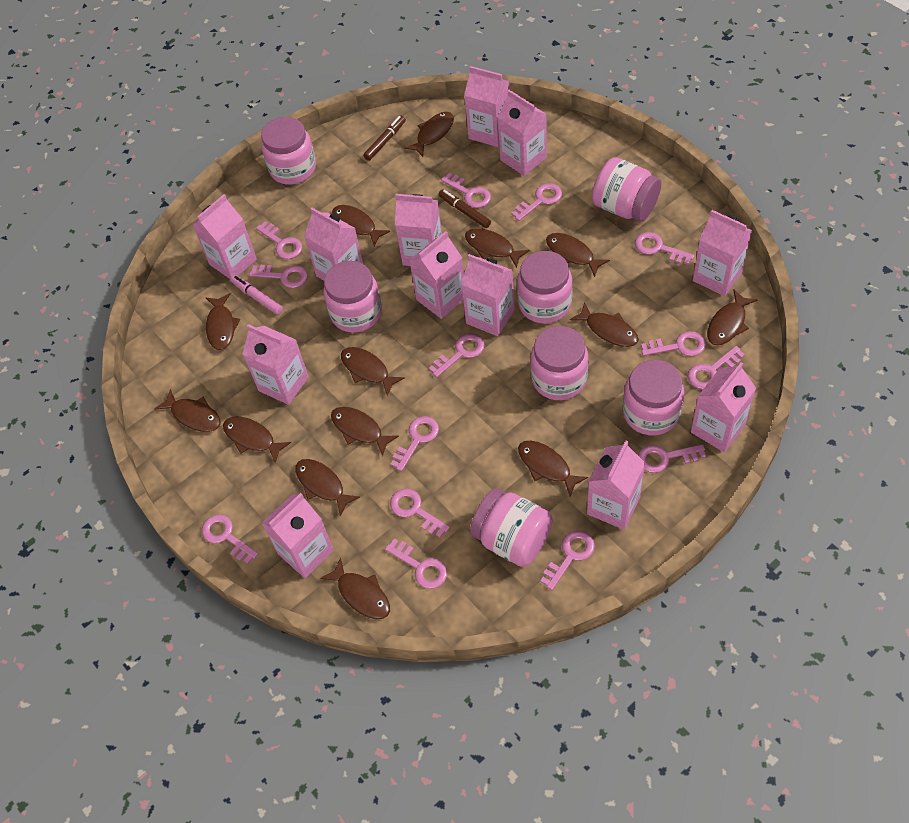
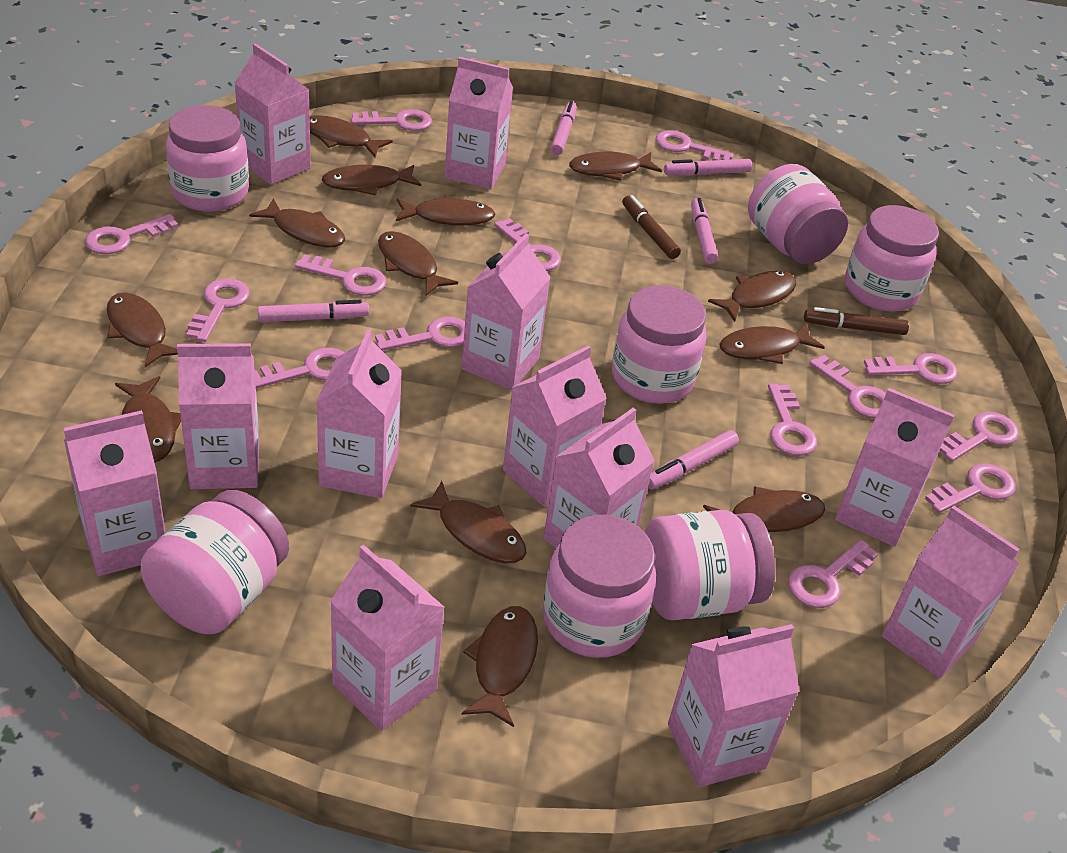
brown fish: [154,389,221,432] [206,293,240,350] [223,417,291,463] [295,459,360,516] [320,558,390,619] [331,407,399,457] [332,205,390,246] [341,347,405,396] [405,112,454,157] [465,228,530,268] [518,441,588,497] [546,233,610,277] [570,302,639,347] [707,290,757,345] = 14 -> [107,292,178,367] [115,376,181,462] [249,198,345,248] [310,115,393,157] [322,165,421,195] [378,231,458,296] [396,195,495,225] [410,481,526,563] [462,606,538,727] [569,152,662,181] [703,486,825,532] [708,271,796,322] [720,323,825,364] = 13
pink marker: [231,275,283,315] = 1 -> [257,300,369,322] [550,101,577,155] [648,430,739,490] [664,159,752,176] [691,198,718,264] = 5

